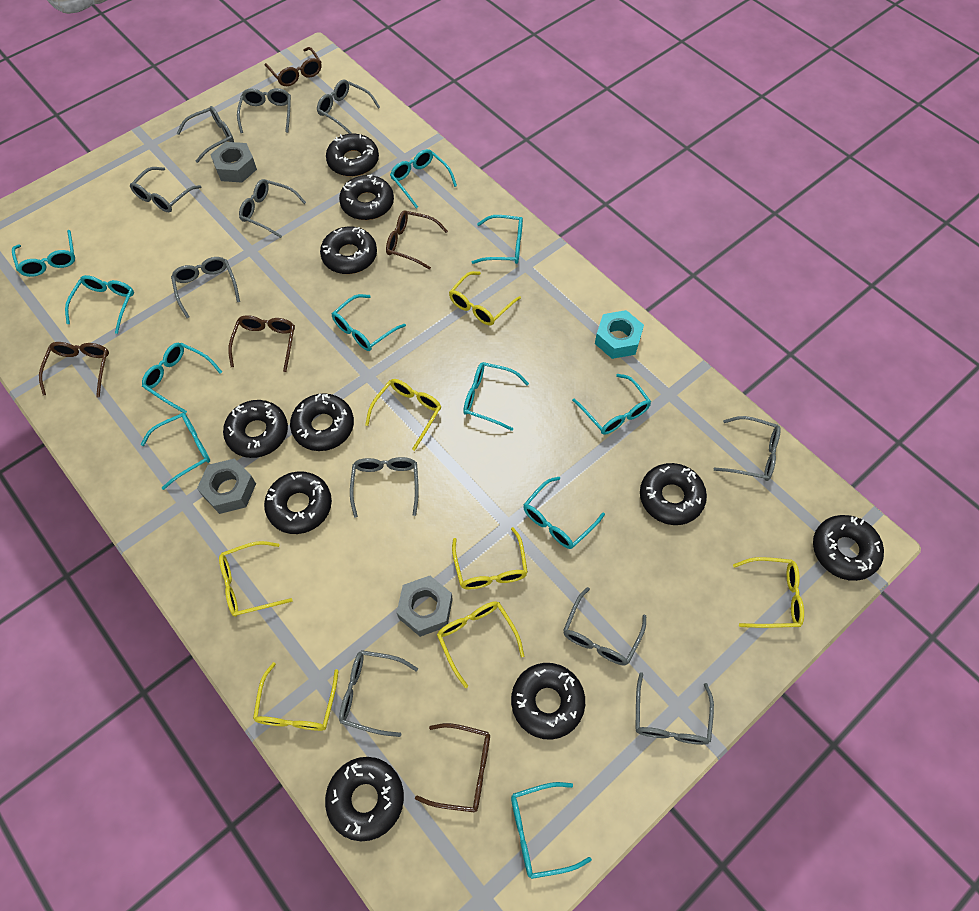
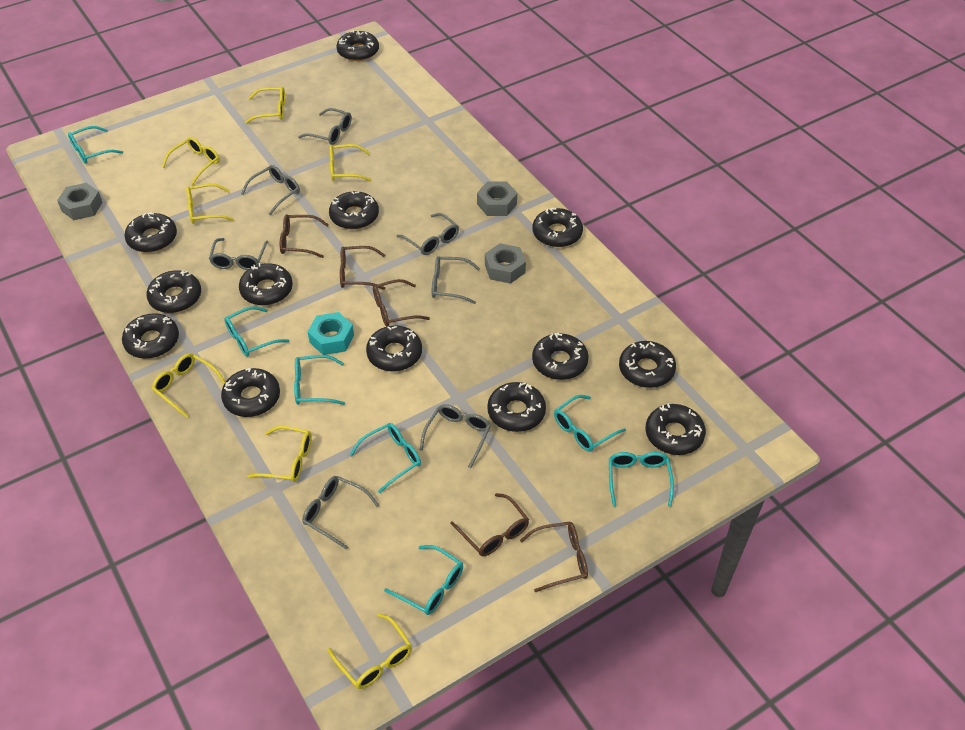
black donut: [223,400,288,458] [264,471,332,534] [290,393,354,451] [320,227,377,274] [325,757,404,841] [326,134,379,177] [339,174,394,220] [511,663,585,740] [640,463,707,525] [813,515,884,581] = 10 -> [122,313,179,359] [124,212,177,252] [146,270,201,313] [221,368,280,417] [239,263,293,305] [329,191,379,229] [336,30,379,61] [366,326,422,371] [487,382,546,432] [532,208,583,247] [532,333,589,380] [619,341,676,388] [645,403,706,455] = 13
grey glasses: [130,167,201,212] [171,257,240,318] [177,106,234,163] [237,88,291,133] [239,179,306,238] [317,79,380,134] [339,650,418,737] [350,457,419,518] [563,587,646,666] [635,672,714,745] [714,416,781,481] = 11 -> [209,238,268,270] [241,165,300,215] [298,108,352,145] [302,476,379,550] [397,213,459,255] [420,404,491,468] [432,256,480,304] = 7
turquoise glasses: [12,230,75,277] [65,275,134,334] [140,413,210,490] [142,343,222,414] [332,294,406,351] [390,149,457,208] [463,362,529,431] [472,215,523,264] [511,782,592,879] [523,477,605,549] [572,374,651,435] = 11 -> [68,126,123,164] [224,306,289,357] [294,355,345,405] [350,423,421,493] [384,545,463,615] [554,395,626,452] [609,452,674,507] = 7

